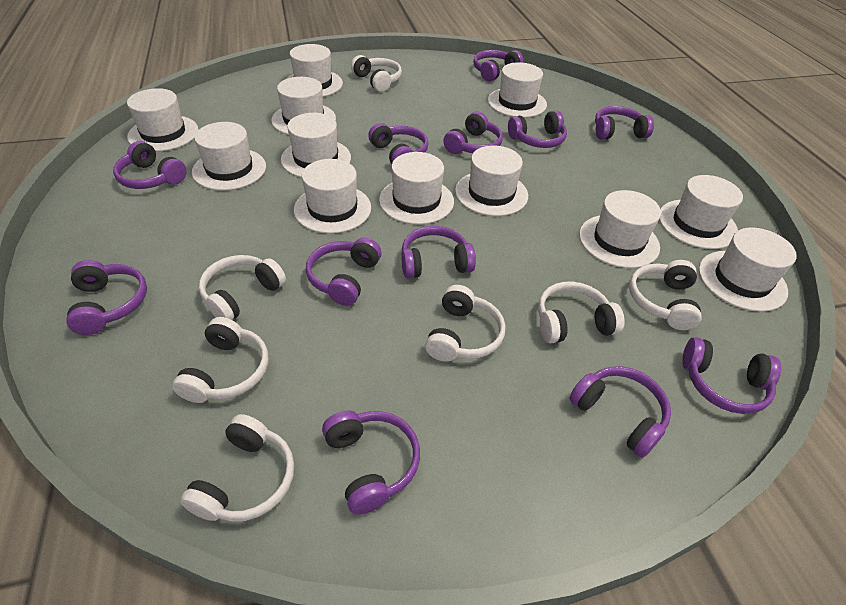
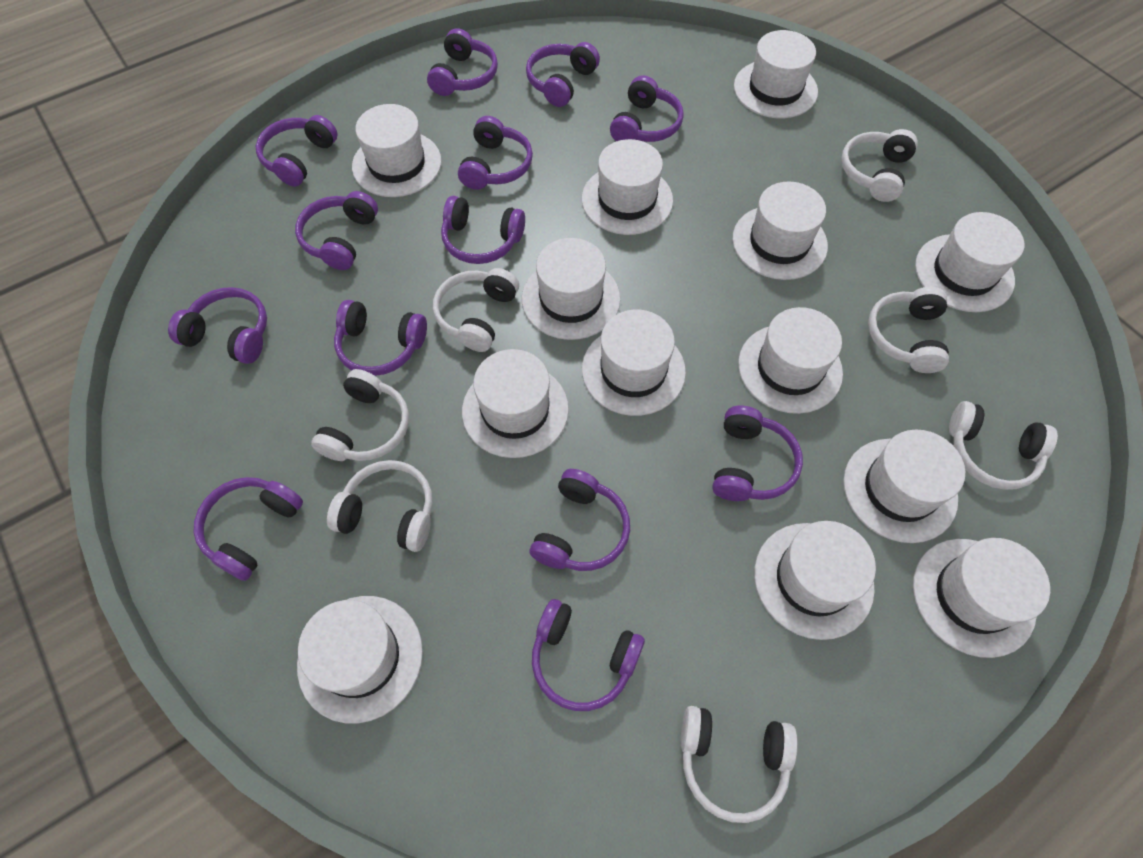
purple headphones: [66,260,147,335] [113,141,187,189] [306,238,382,306] [322,411,420,515] [368,123,428,164] [401,226,476,279] [443,111,503,154] [473,50,524,81] [508,110,567,148] [570,366,671,458] [595,106,654,139] [682,337,781,414] = 12 -> [168,287,267,364] [193,477,303,581] [256,115,338,187] [295,191,378,270] [334,300,427,376] [427,28,498,96] [441,196,525,264] [458,116,533,190] [526,42,600,107] [530,469,630,571] [532,599,645,711] [610,75,684,142] [712,406,803,501] = 13
white hat: [127,88,198,152] [192,122,266,191] [271,77,336,135] [281,113,351,178] [286,44,343,97] [294,159,371,234] [379,152,454,224] [455,146,528,216] [488,62,547,118] [579,190,661,268] [659,175,743,249] [699,227,797,312] = 12 -> [297,596,423,724] [352,104,441,197] [462,349,569,458] [522,238,620,340] [582,139,673,235] [582,309,686,416] [732,181,828,280] [734,30,818,118] [738,307,843,414] [754,521,876,640] [843,430,965,543] [913,538,1050,658] [915,212,1024,312] = 13

